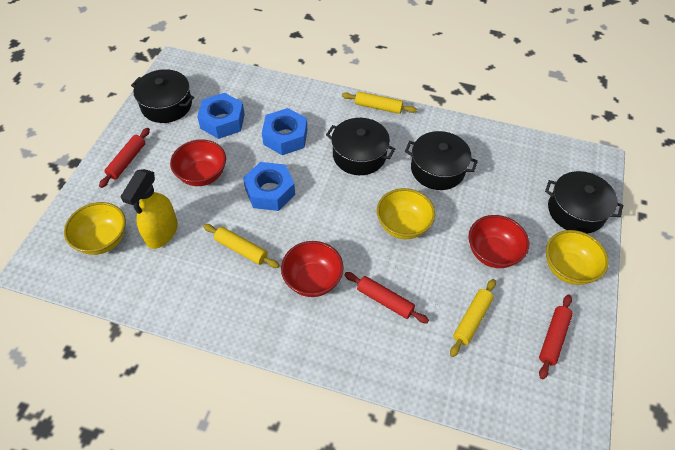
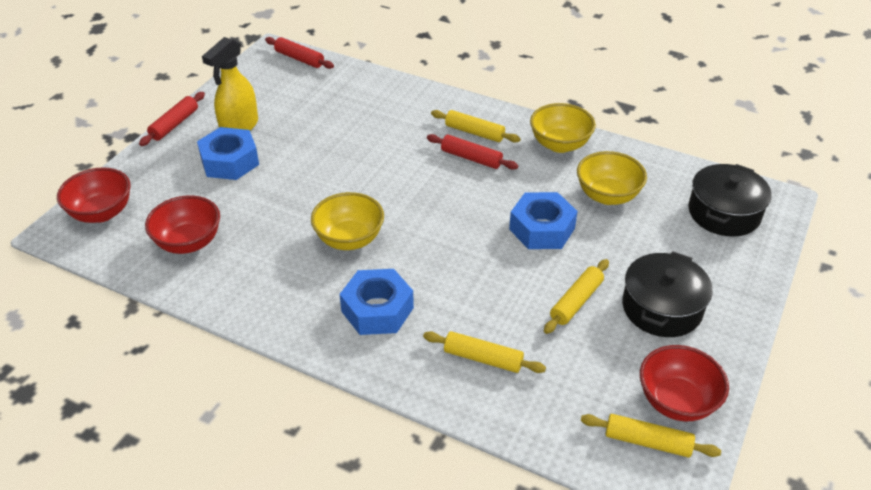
black pot: [131,69,194,123] [326,118,395,175] [405,131,478,190] [545,171,623,234] = 4 -> [622,252,713,337] [688,164,772,237] = 2
yellow rolling pin: [203,224,279,268] [342,91,417,114] [450,279,496,357] = 3 -> [423,331,546,373] [431,110,521,143] [544,259,609,334] [581,414,721,458] = 4

